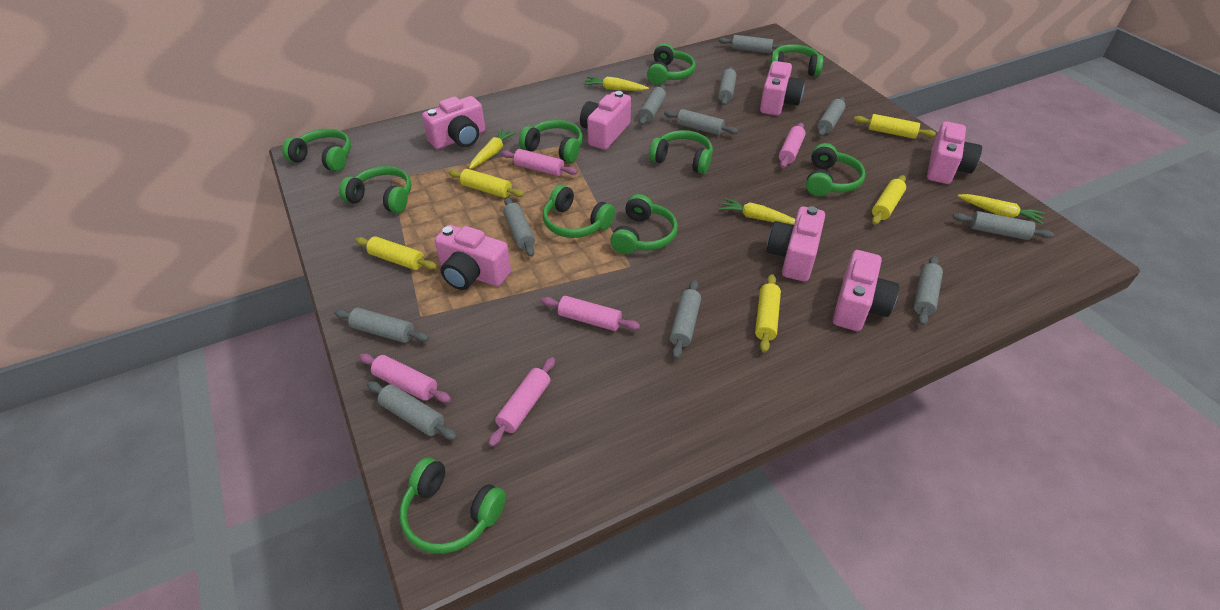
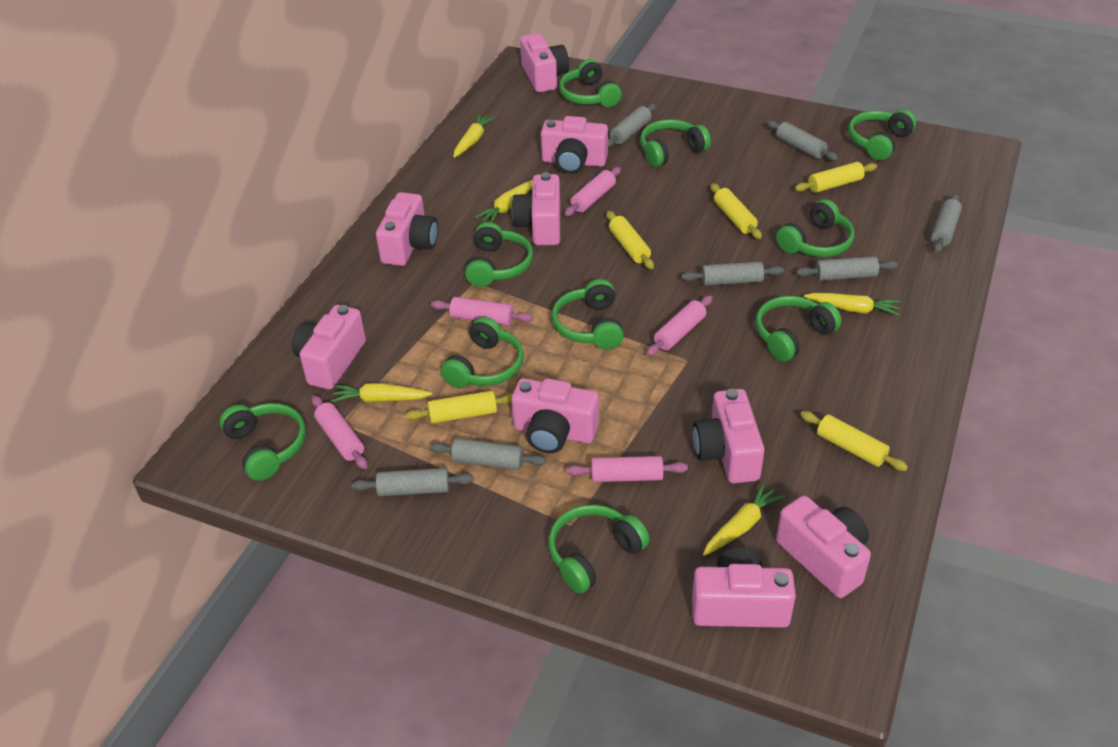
grey rolling pin: [334,308,430,343] [367,381,457,440] [503,197,535,257] [639,85,666,125] [664,109,738,135] [670,280,701,359] [718,66,737,106] [719,35,783,53] [818,97,846,136] [914,256,943,325] [953,211,1054,240] = 11 -> [352,468,474,496] [430,438,546,470] [608,104,656,147] [681,261,784,286] [767,120,838,161] [796,256,898,281] [931,194,962,253] = 7
pink camera: [422,96,485,149] [434,225,511,290] [580,91,631,150] [760,61,805,116] [767,206,825,282] [833,250,899,331] [927,122,982,184] = 7 -> [292,305,366,390] [376,192,438,266] [511,172,560,246] [511,378,599,453] [520,33,569,93] [541,116,608,174] [692,547,796,628] [693,389,765,484] [776,496,871,598] = 9
yellow carrot: [469,128,516,169] [584,77,649,91] [719,198,796,225] [957,194,1044,224] = 4 -> [330,383,432,403] [453,114,496,158] [475,180,533,222] [703,482,785,556] [804,293,901,316] = 5

